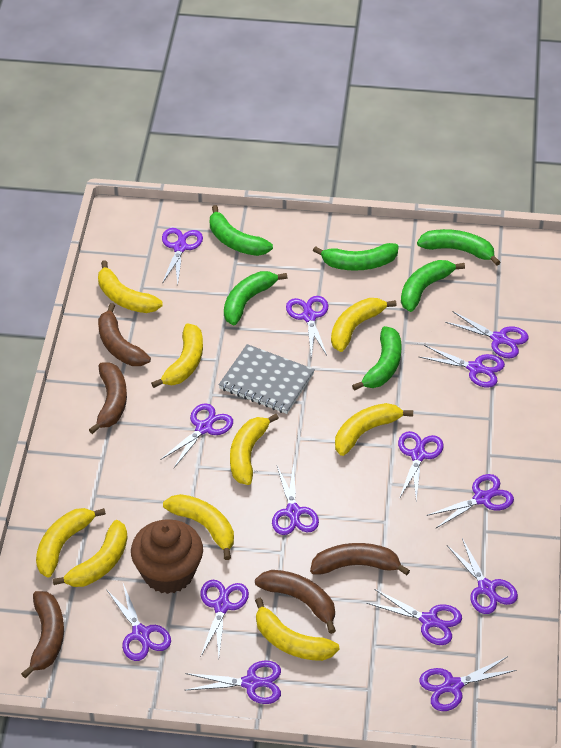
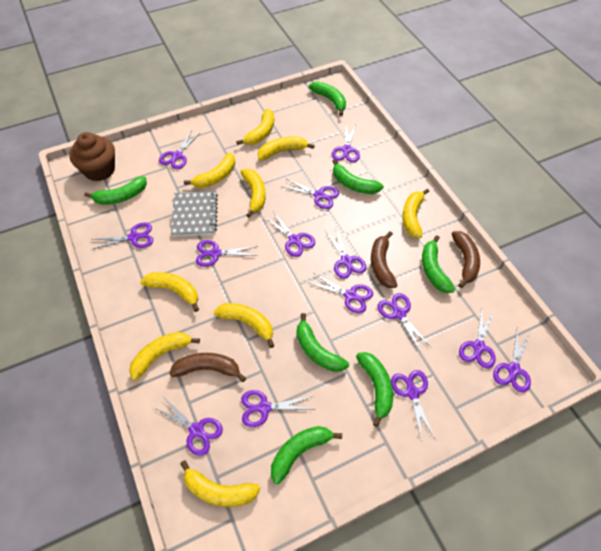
brown banana: [21,591,64,678] [89,362,127,434] [98,303,151,366] [255,570,336,634] [310,543,410,575] = 5 -> [169,353,246,382] [371,231,397,288] [452,231,480,288] = 3
green banana: [210,205,273,256] [224,271,287,325] [313,243,399,271] [352,326,402,391] [401,260,465,312] [417,229,500,266] = 6 -> [84,176,147,205] [271,426,342,484] [297,313,349,372] [309,81,346,116] [333,159,384,194] [356,352,393,427] [422,236,455,293] = 7

